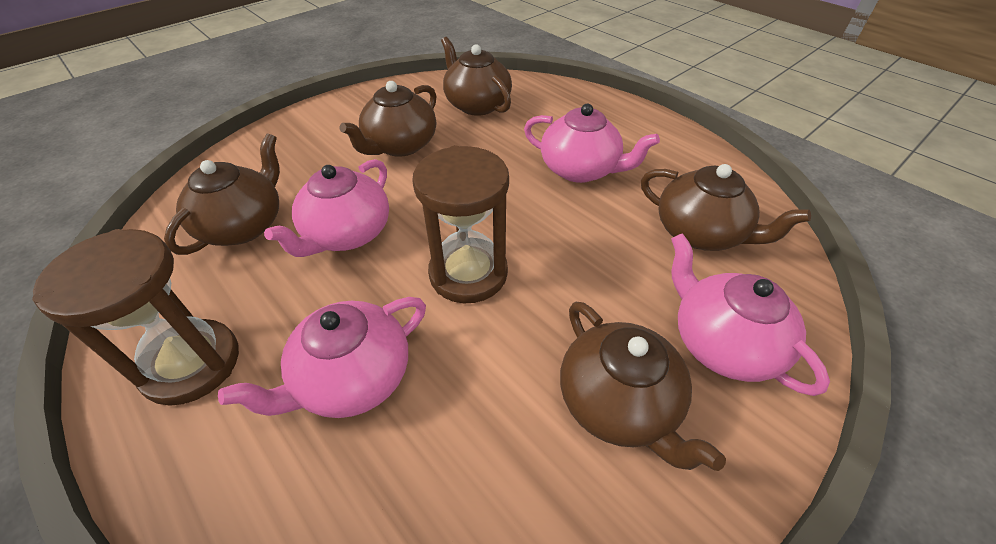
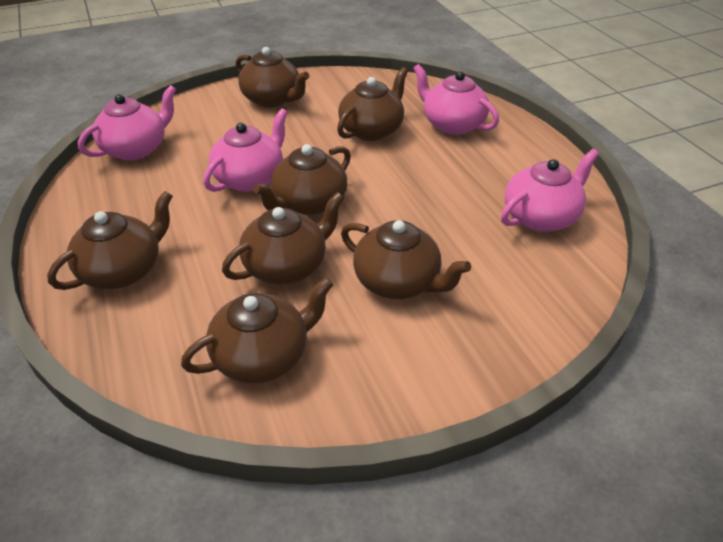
brown hourglass: [32,229,239,406] [412,146,509,303] = 2 -> none = 0
brown teapot: [164,133,280,255] [340,81,436,157] [441,37,512,116] [560,302,726,471] [641,164,811,251] = 5 -> [47,191,173,290] [181,277,334,383] [222,192,344,285] [236,47,309,108] [253,144,351,215] [337,67,408,141] [341,220,471,299] = 7

